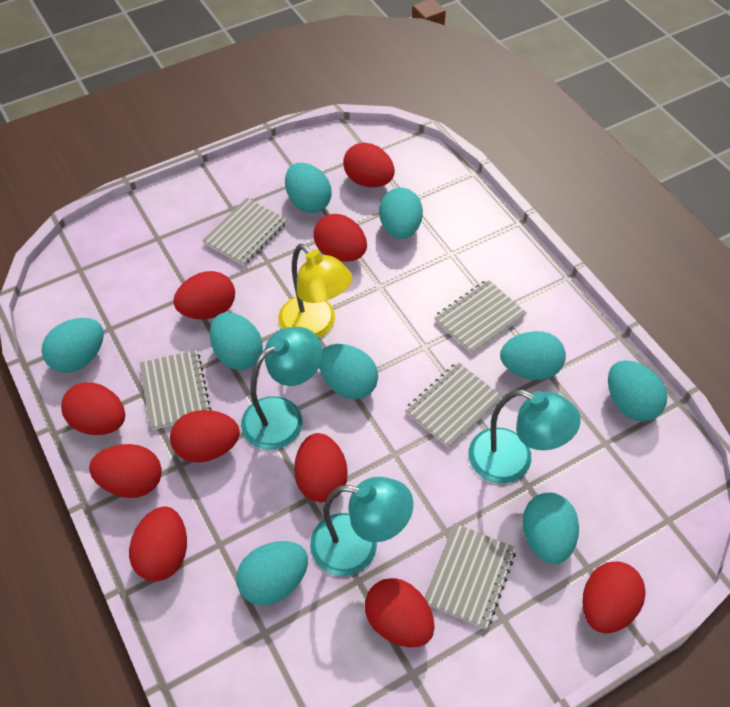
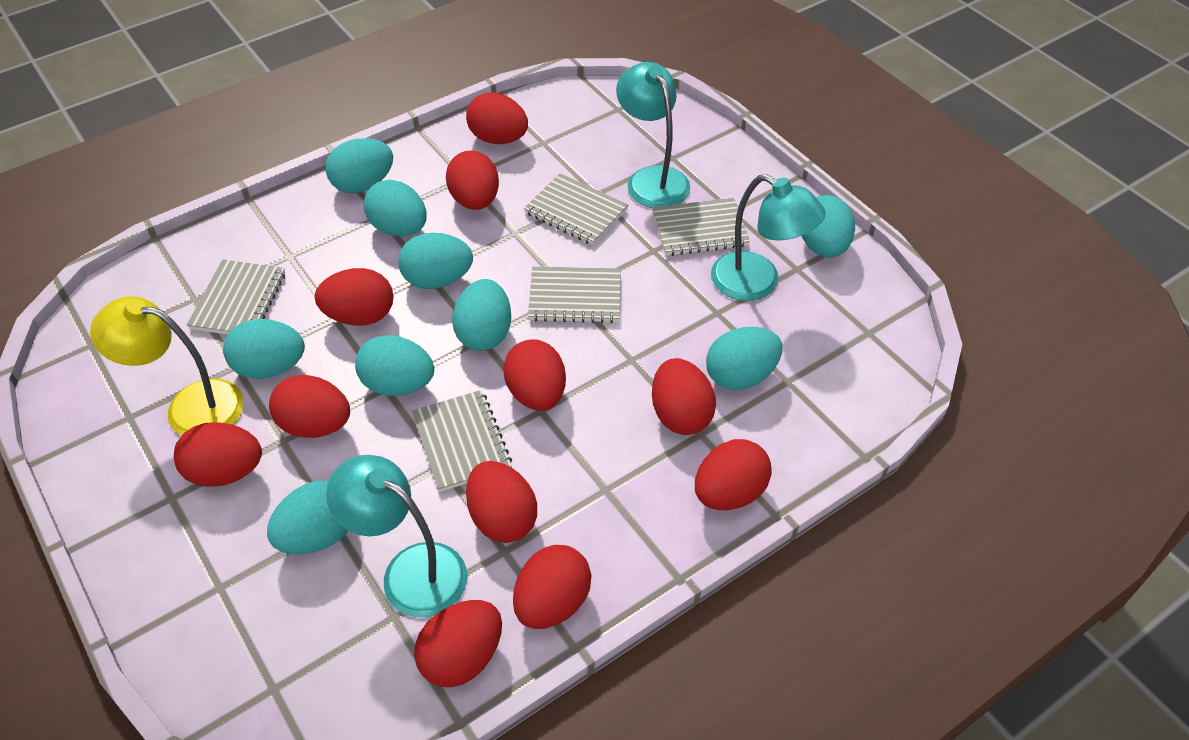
red egg: [61,382,125,435] [89,444,162,498] [129,506,187,581] [170,410,240,463] [173,271,235,319] [294,433,348,502] [314,214,367,262] [343,143,395,187] [365,578,434,647] [583,561,646,633] = 10 -> [174,422,262,487] [269,375,350,438] [315,268,394,326] [414,600,502,687] [446,151,499,210] [466,93,528,144] [466,461,537,543] [503,339,566,411] [513,545,591,629] [652,358,716,435] [695,439,772,510] = 11

